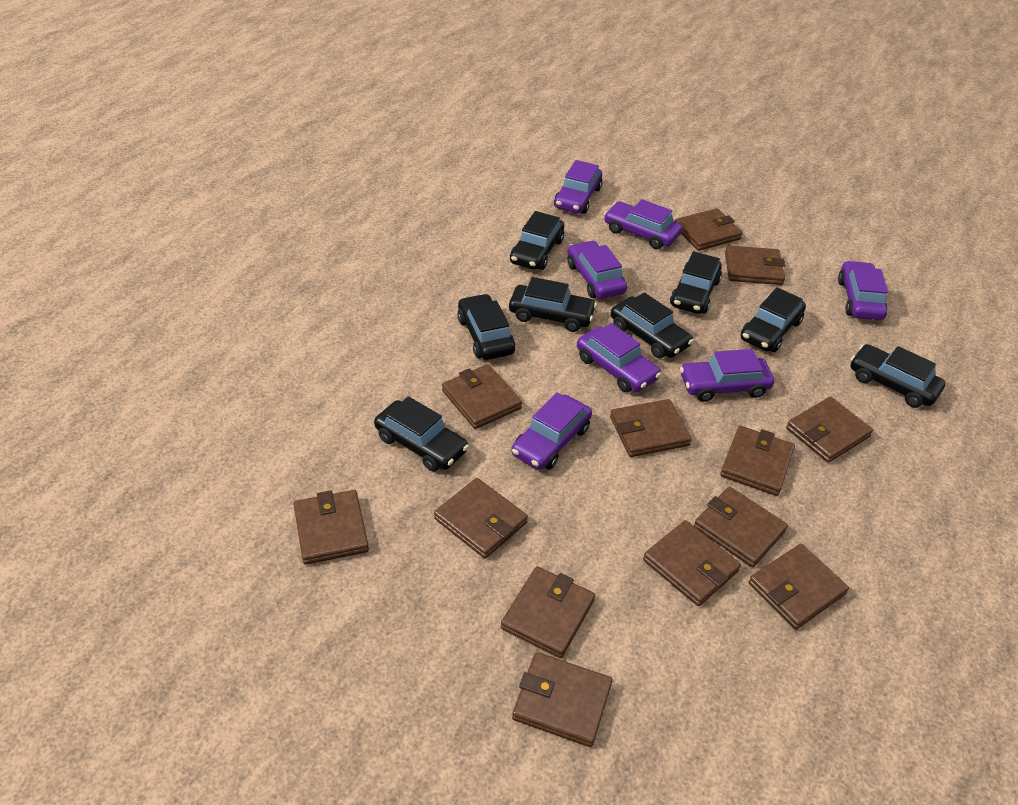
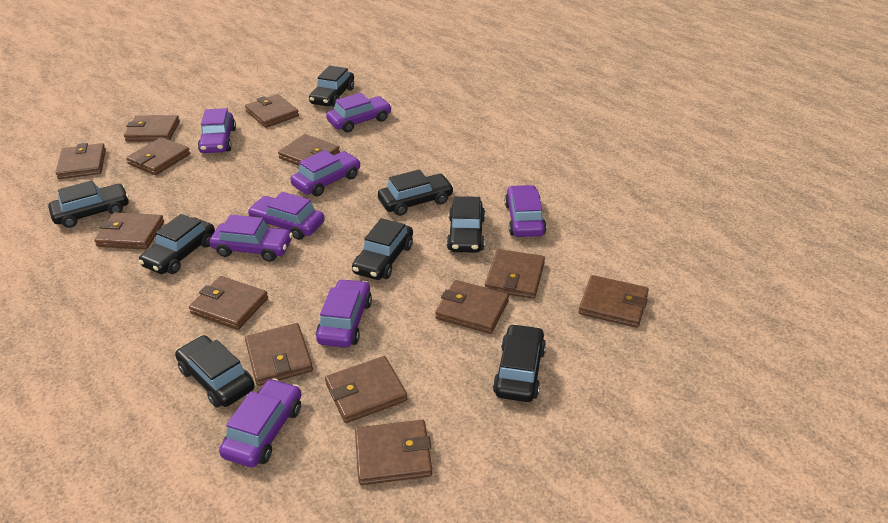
purple car: [511,392,592,470] [554,160,602,214] [567,240,627,299] [577,323,661,393] [604,199,682,249] [680,349,774,402] [838,261,888,320] = 7 -> [198,108,236,153] [209,215,293,262] [219,378,302,468] [247,192,325,240] [290,150,361,197] [316,279,372,348] [326,93,392,132] [505,185,547,237] = 8

